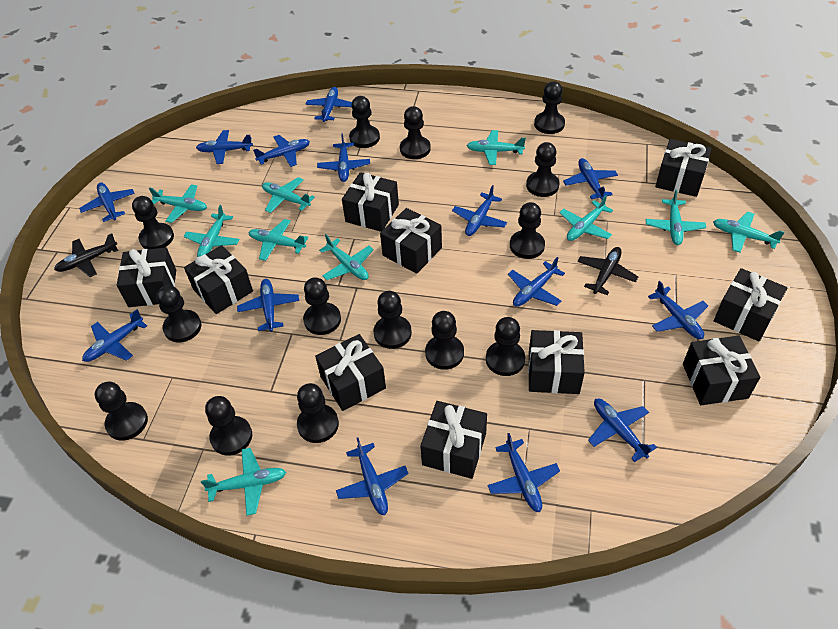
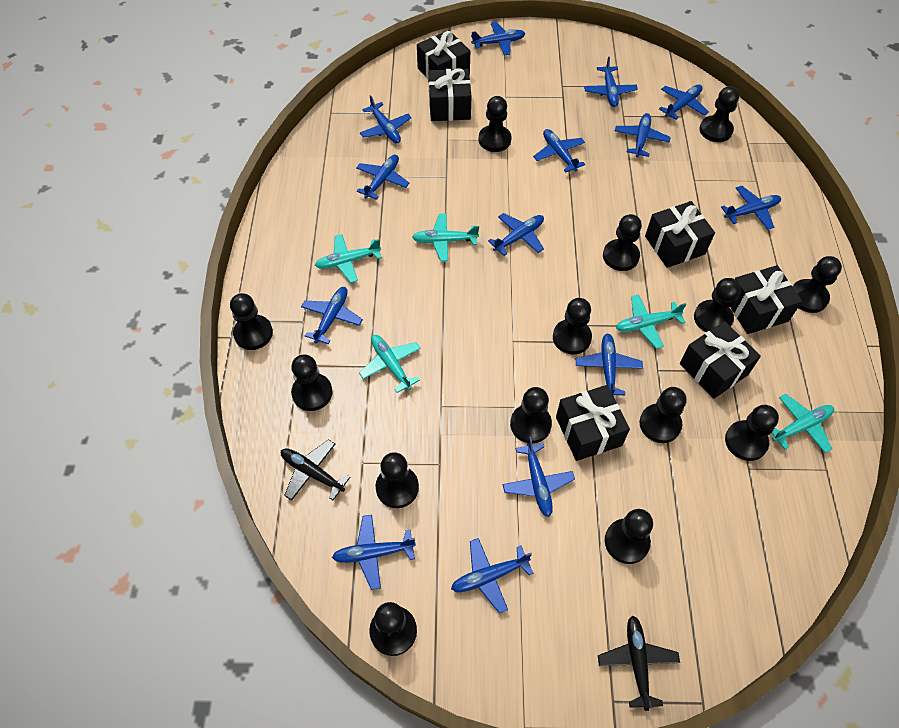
black gift: [117,248,176,307] [184,245,253,314] [315,334,386,411] [342,172,399,232] [380,208,442,274] [420,401,487,479] [528,330,585,394] [655,139,712,197] [683,336,760,405] [714,268,787,341] = 10 -> [417,30,470,80] [428,68,472,121] [556,385,630,461] [645,201,715,268] [680,321,761,399] [730,265,802,334] = 6
turquoise plane: [149,184,207,223] [183,205,240,257] [201,448,286,516] [248,219,308,261] [262,177,315,213] [319,234,374,280] [467,130,526,165] [559,195,613,241] [646,190,706,245] [713,212,785,253] = 10 -> [315,234,382,283] [359,335,421,393] [412,214,479,261] [616,294,686,349] [772,394,834,453] = 5

